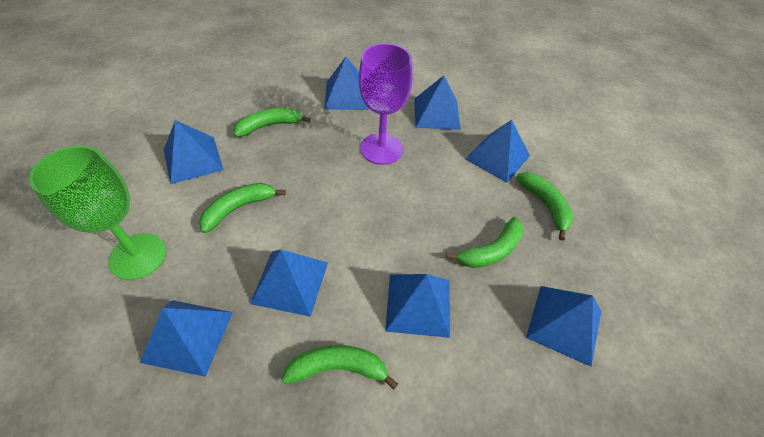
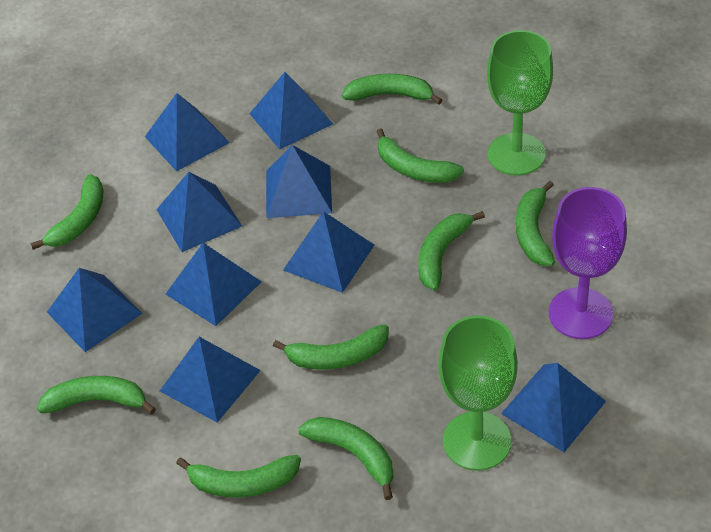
blue pyramid: [140,300,233,377] [164,120,224,184] [250,250,328,317] [324,57,369,110] [385,274,450,338] [414,75,461,130] [465,120,530,183] [526,286,601,367] = 8 -> [47,268,143,352] [145,93,230,171] [156,172,242,252] [160,337,261,423] [165,243,261,326] [249,72,333,150] [266,145,332,218] [283,211,374,293] [501,363,606,452] = 9
green banana: [199,183,286,233] [234,108,311,137] [281,345,398,390] [446,217,523,268] [516,172,573,241] = 5 -> [30,174,103,250] [37,376,156,414] [176,455,301,498] [273,324,389,370] [298,417,394,500] [342,74,442,104] [376,129,464,183] [418,211,485,290] [516,181,555,266] = 9
green goblet: [29,146,166,280] = 1 -> [439,315,518,471] [487,30,553,176] = 2

